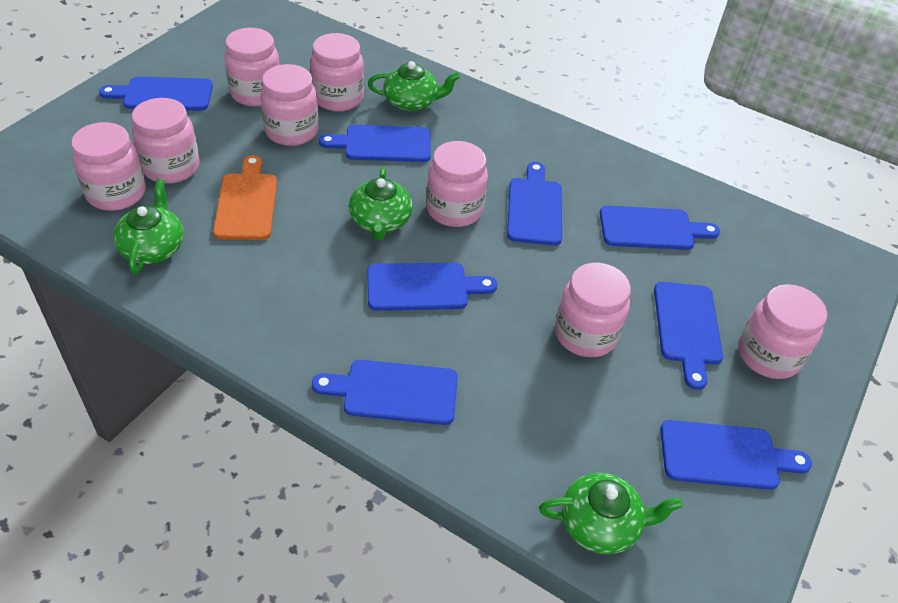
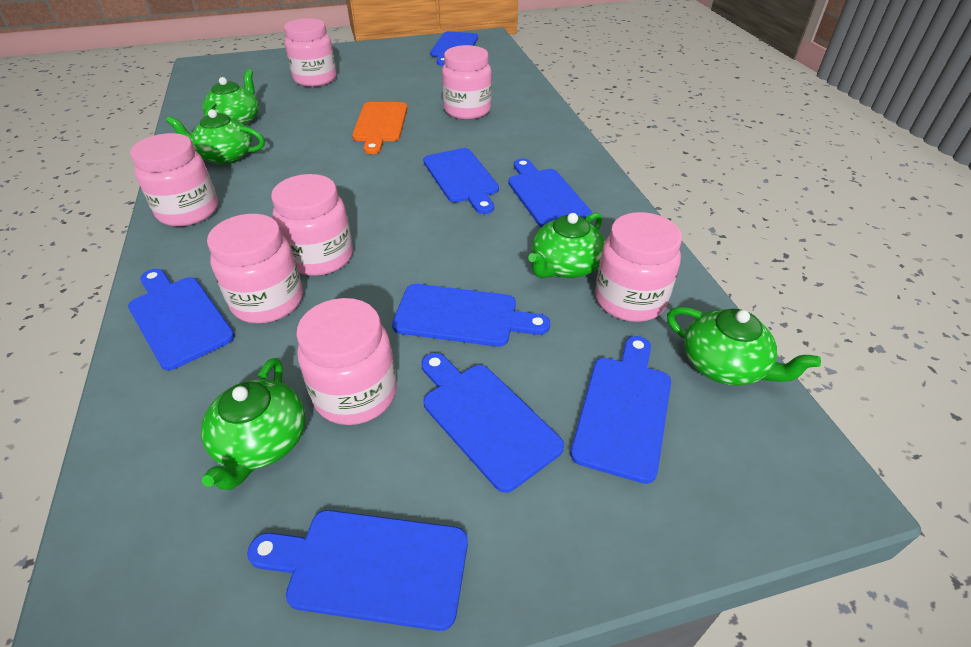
green teapot: [113,179,184,274] [349,167,413,241] [368,61,460,111] [539,473,683,555] = 4 -> [166,109,265,165] [201,358,306,490] [203,69,259,126] [528,212,605,278] [667,307,821,386] = 5
pink jar: [71,122,146,211] [132,98,199,184] [224,28,280,106] [260,64,319,146] [310,33,364,112] [426,141,488,227] [555,263,631,357] [738,284,827,379] = 8 -> [130,133,218,227] [207,214,303,323] [271,174,353,276] [284,18,337,87] [296,298,397,425] [442,45,492,120] [595,212,682,322] = 7

